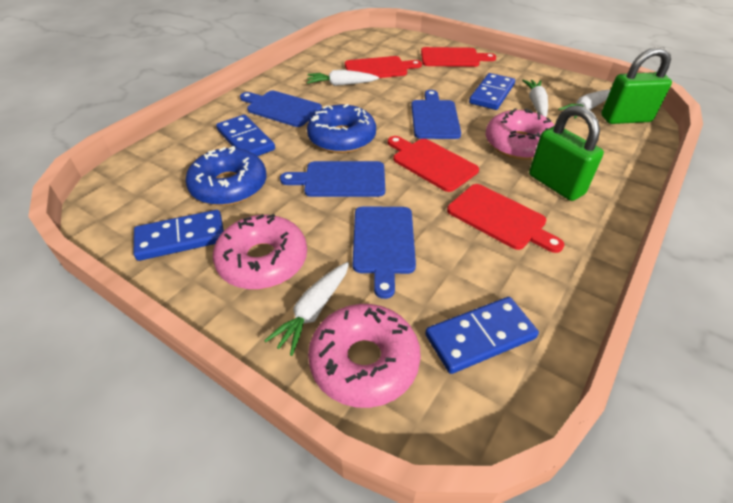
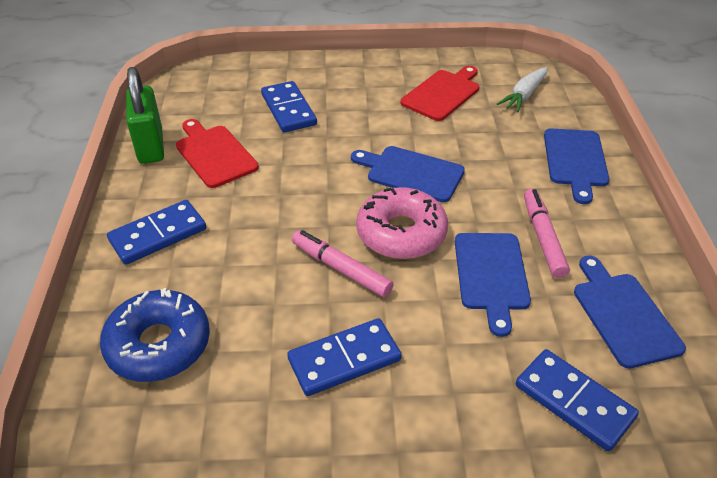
blue donut: [185,146,266,206] [307,104,376,153] = 2 -> [100,288,210,382] = 1
green padlock: [529,105,604,201] [601,47,672,124] = 2 -> [126,67,164,164] = 1
pink donut: [213,214,307,289] [308,304,421,408] [486,108,555,160] = 3 -> [356,187,448,259] = 1
pink marker: none = 0 -> [292,230,394,297] [524,189,570,278] = 2
red cutting board: [345,56,422,78] [388,136,479,192] [421,47,496,67] [447,184,564,253] = 4 -> [176,119,259,188] [401,66,479,121] = 2
white carrot: [264,262,349,356] [307,70,379,86] [522,79,548,117] [558,89,611,118] = 4 -> [497,67,548,112] = 1

